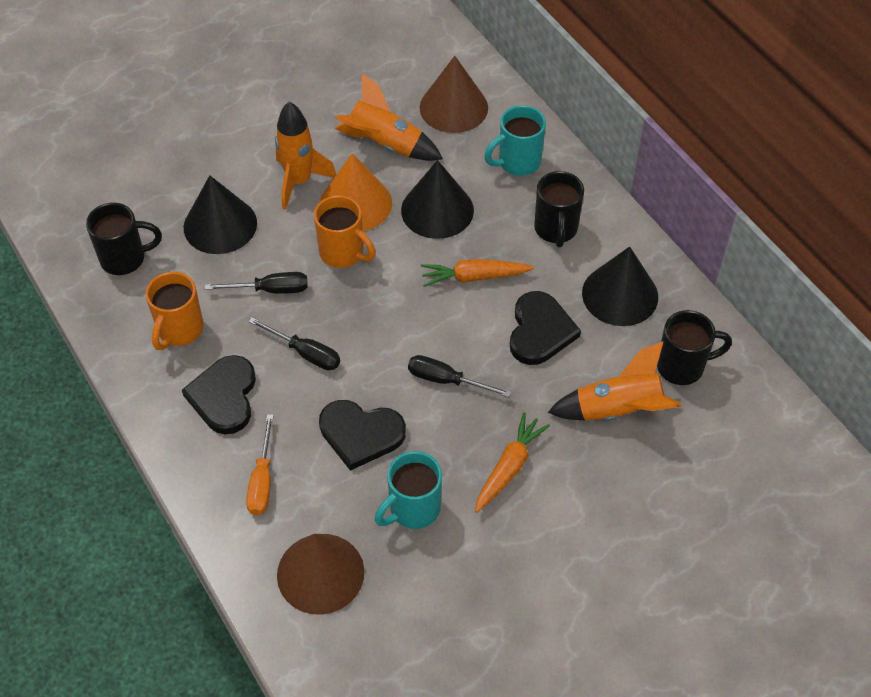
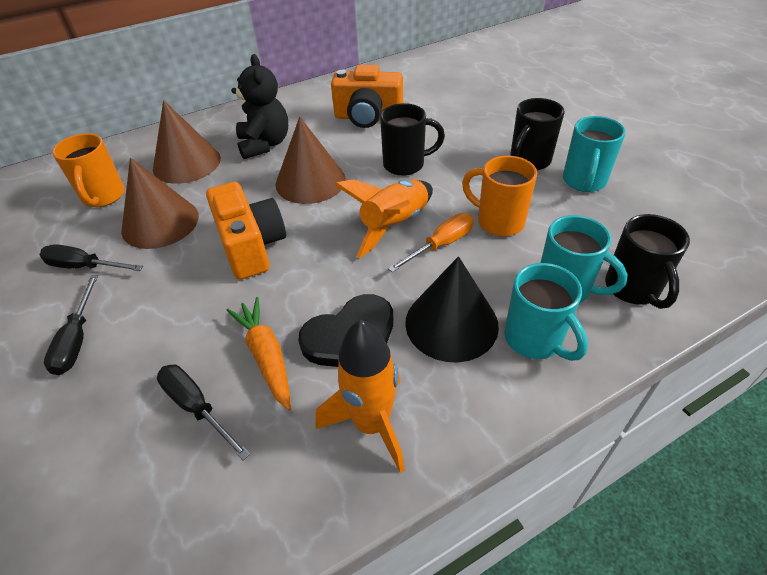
black cone: [184,175,257,254] [401,160,474,239] [582,247,658,326] = 3 -> [405,256,499,363] = 1
black heart: [182,355,256,434] [319,400,406,471] [510,291,581,365] = 3 -> [298,294,393,367] = 1
black teddy bear: none = 0 -> [231,54,288,159] = 1
brown cone: [277,534,364,615] [420,56,488,133] = 2 -> [121,158,199,249] [153,100,221,184] [276,117,346,204] = 3
orange camera: none = 0 -> [206,182,286,280] [331,65,403,128] = 2
orange carrot: [421,259,534,287] [475,412,550,513] = 2 -> [226,297,291,410] = 1
orange cone: [320,153,392,231] = 1 -> none = 0
orange rocket: [275,102,336,210] [334,73,443,161] [548,341,681,421] = 3 -> [315,320,405,473] [335,179,433,258] = 2
turquoise mug: [375,451,442,529] [484,105,546,176] = 2 -> [504,263,588,361] [541,215,628,303] [563,116,626,192] = 3

